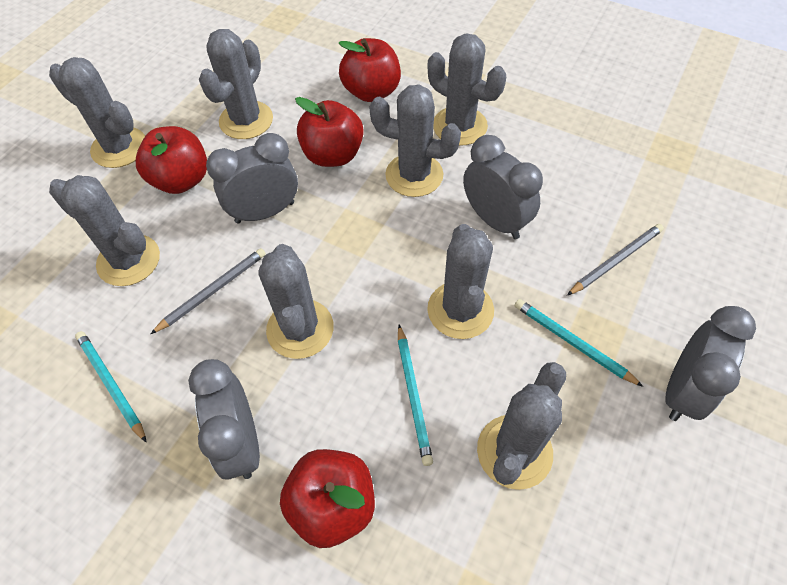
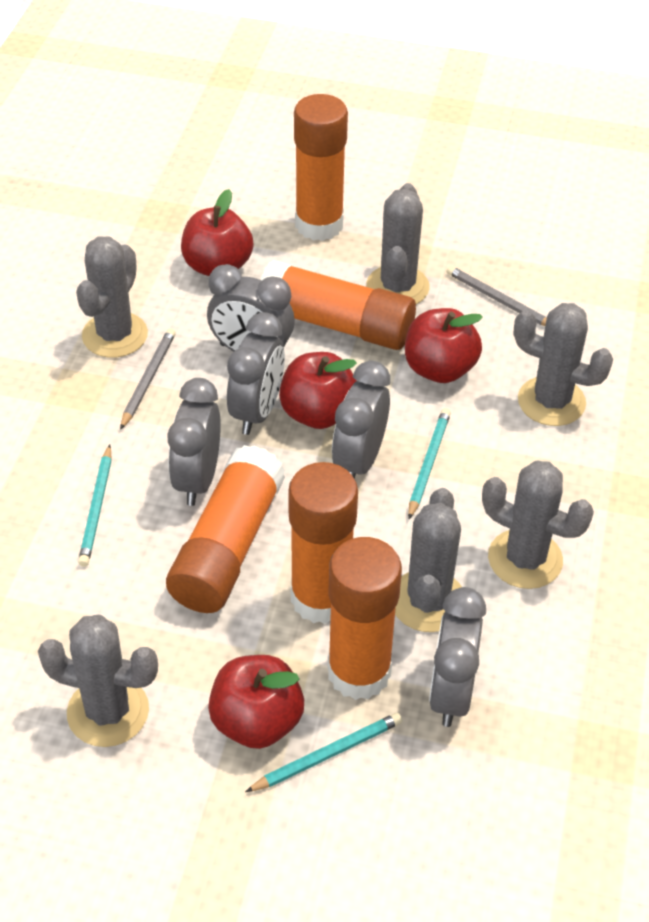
grey cactus: [49,57,145,168] [49,175,160,286] [199,29,273,139] [259,244,334,359] [369,84,461,197] [427,224,494,339] [428,33,506,145] [477,362,566,490] = 8 -> [38,615,158,747] [76,236,148,358] [366,183,429,304] [395,488,462,632] [482,460,594,589] [514,303,613,426] = 6
grey clock: [188,359,260,480] [206,133,298,224] [463,135,543,239] [665,306,756,421] = 4 -> [167,378,221,506] [207,264,295,351] [227,312,285,435] [332,361,390,479] [429,587,486,727] = 5
orange glue stick: none = 0 -> [166,445,286,613] [261,260,416,350] [288,462,358,624] [294,94,348,241] [328,537,402,700] = 5

